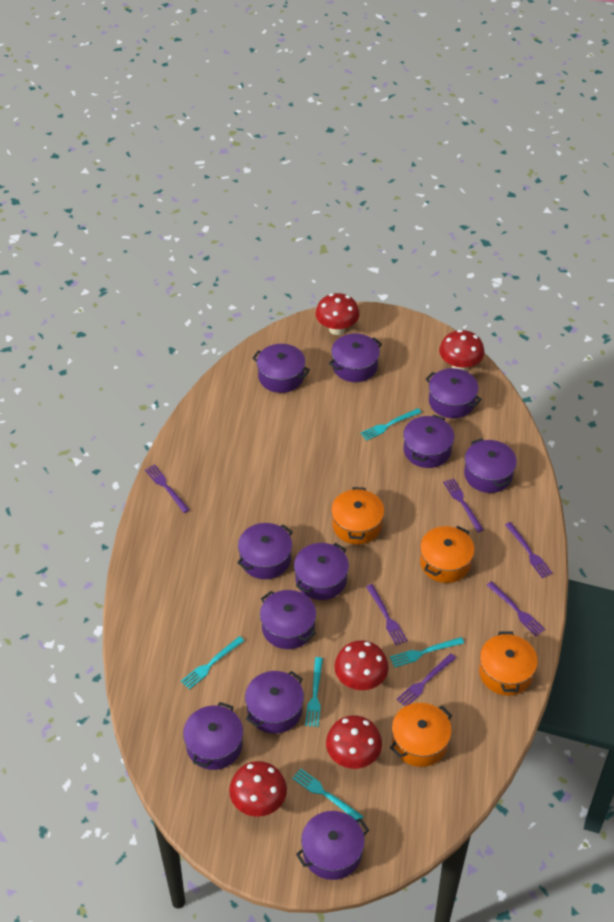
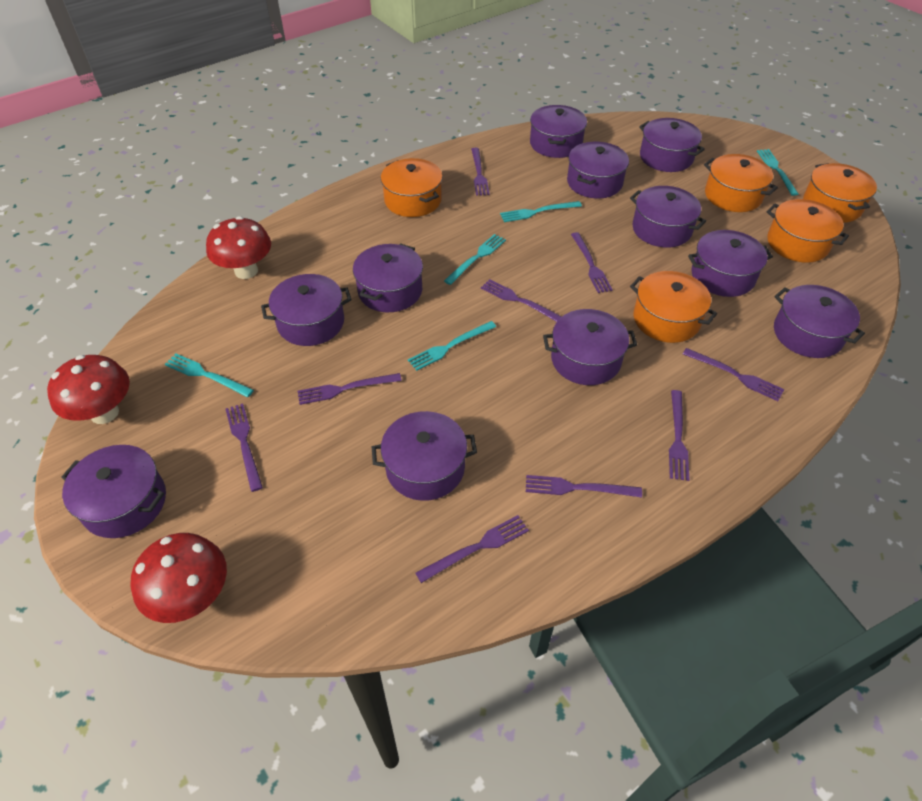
orange pot: [331,487,384,544] [390,703,452,767] [420,526,475,583] [479,631,538,696] = 4 -> [381,158,443,217] [630,271,717,343] [704,154,778,212] [767,199,849,263] [803,163,877,223] = 5
purple fork: [145,464,190,513] [366,584,408,646] [396,653,456,707] [443,478,484,532] [487,581,545,636] [505,522,553,578] = 6 -> [225,403,263,492] [298,373,402,405] [416,515,529,583] [471,148,490,196] [481,279,562,322] [526,475,642,498] [571,232,613,293] [669,390,689,481] [683,348,784,401] = 9
red mushroom: [229,761,287,817] [315,293,360,335] [326,715,382,769] [334,640,389,690] [439,330,485,371] = 5 -> [47,355,130,424] [131,533,227,623] [206,216,271,279] = 3

